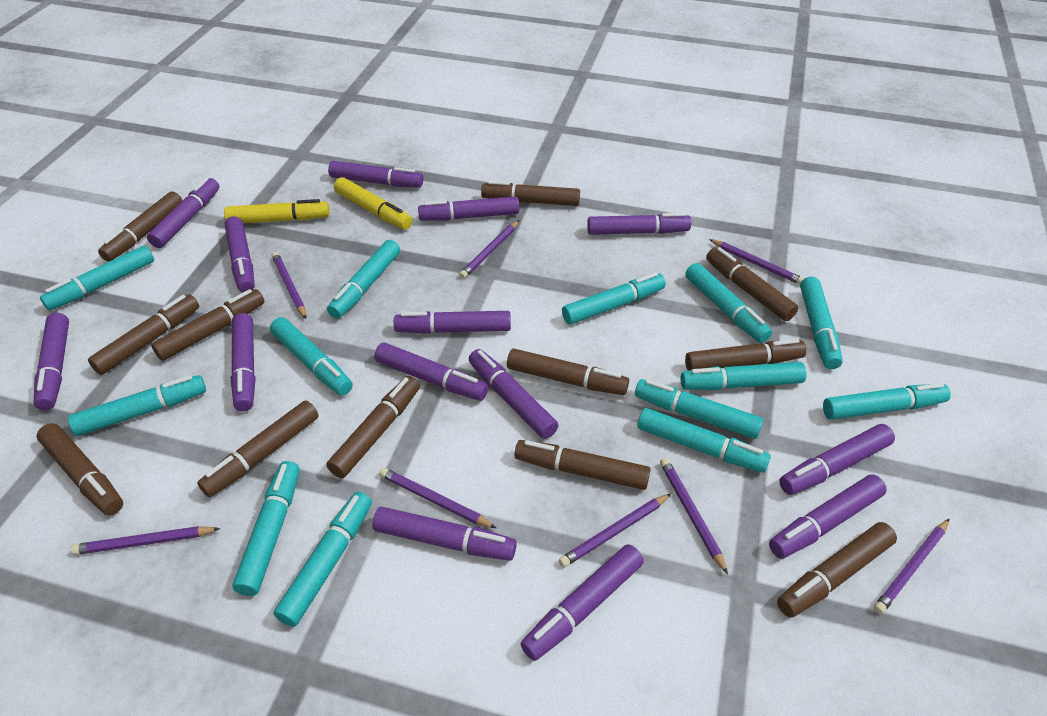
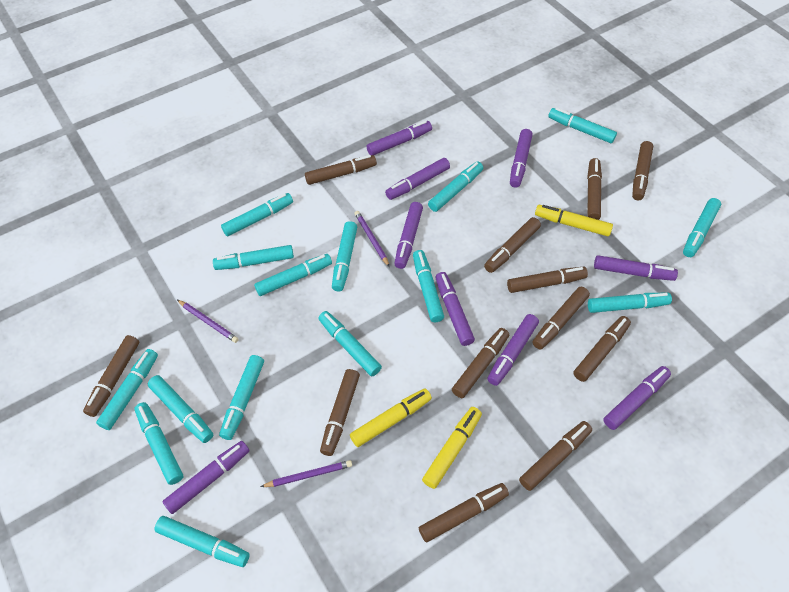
purple marker: [34,313,69,410] [147,178,219,248] [225,216,255,293] [231,313,256,411] [328,161,423,188] [373,507,517,561] [374,342,488,401] [394,311,511,334] [418,196,519,221] [469,349,559,439] [521,544,644,661] [587,213,691,235] [769,474,887,559] [779,424,895,495] = 14 -> [162,441,250,514] [366,121,432,155] [385,158,450,200] [394,202,423,269] [435,272,475,346] [488,314,539,386] [510,129,533,188] [594,255,678,281] [603,366,671,430] = 9
purple pencil: [70,526,220,555] [272,252,306,319] [379,468,496,528] [459,220,519,279] [559,494,671,567] [660,458,728,574] [709,239,805,285] [873,519,949,614] = 8 -> [177,300,239,343] [260,460,352,487] [355,211,390,267] = 3
turquoise marker: [40,246,154,310] [68,375,206,436] [232,461,300,596] [270,317,353,396] [274,492,372,627] [327,240,400,319] [562,272,666,325] [635,379,764,439] [637,408,771,473] [680,362,807,390] [685,263,772,343] [800,276,843,369] [823,383,951,420] = 13 -> [96,349,158,430] [134,402,183,485] [148,375,213,443] [154,516,250,567] [213,245,294,270] [219,355,264,440] [221,193,293,236] [254,254,332,296] [318,311,382,376] [332,221,357,291] [413,250,444,322] [428,161,483,212] [548,108,617,143] [588,293,672,313] [683,198,721,257] = 15
yellow marker: [224,199,329,223] [334,177,412,230] = 2 -> [350,389,432,447] [422,407,482,489] [535,205,613,236] = 3

